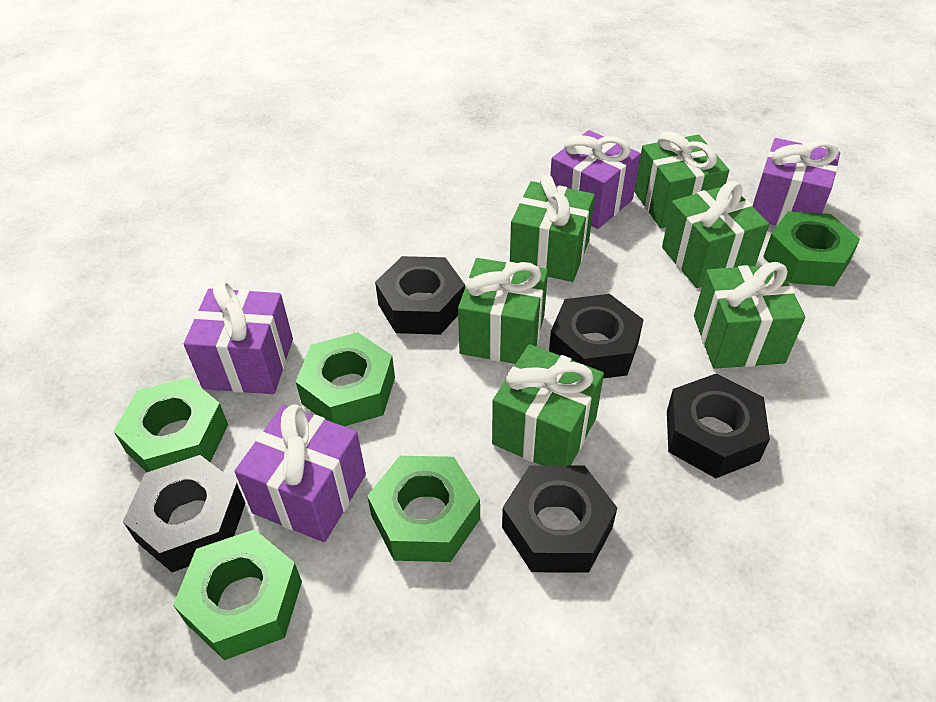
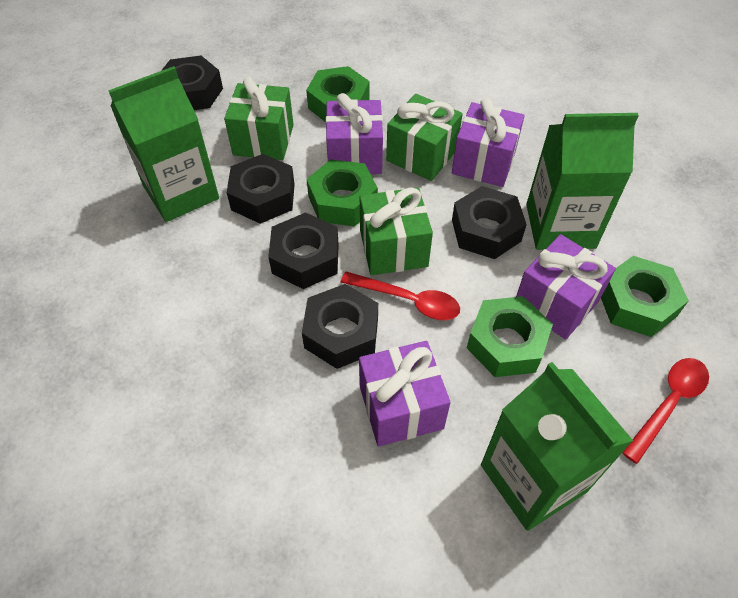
green carton: none = 0 -> [108,66,219,222] [481,362,633,531] [526,113,639,250] = 3
green gift: [458,258,548,364] [492,344,604,466] [510,175,595,282] [634,131,729,229] [662,181,769,288] [694,262,805,369] = 6 -> [224,77,294,160] [360,187,433,275] [386,94,463,181] = 3
green nut: [114,377,228,472] [173,529,302,660] [296,332,395,426] [367,456,480,562] [763,211,860,286] = 5 -> [306,66,369,122] [307,159,378,226] [467,296,553,377] [601,256,689,337] = 4
red spoon: none = 0 -> [340,271,460,320] [622,358,709,464] = 2

